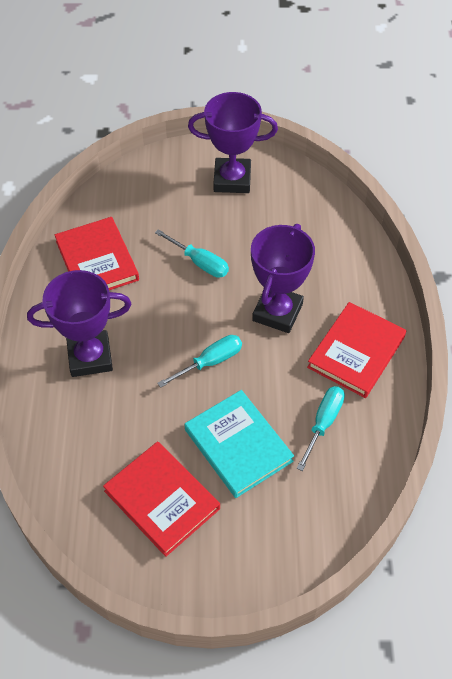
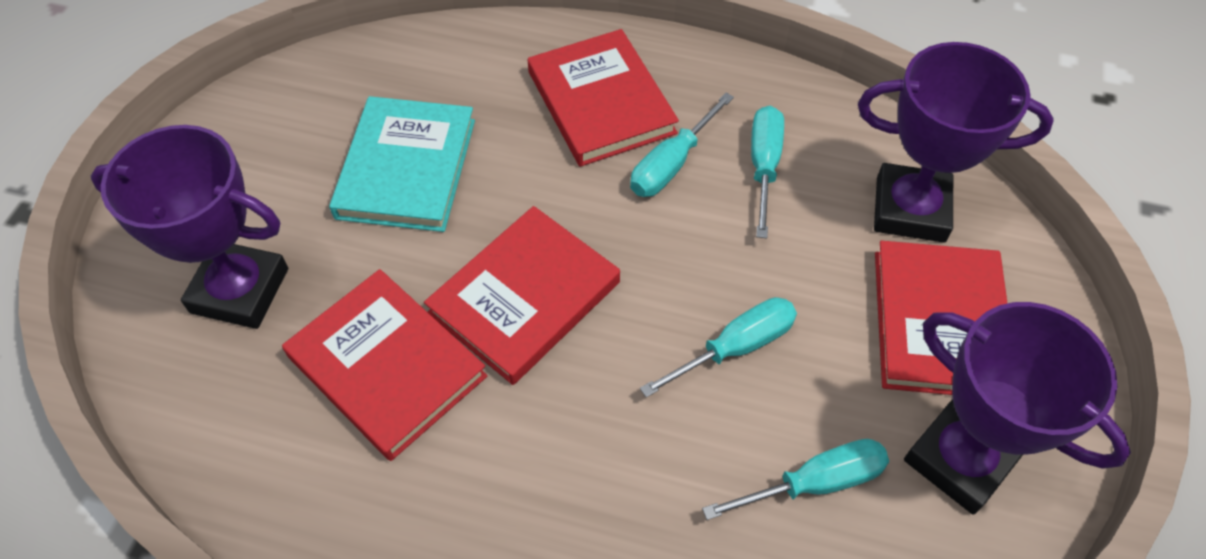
red book: [55,217,139,290] [103,442,220,557] [307,302,406,398] = 3 -> [282,269,487,461] [424,206,620,385] [528,29,679,167] [875,241,1008,395] = 4
turquoise screwdriver: [155,229,229,278] [157,335,242,388] [297,386,345,471] = 3 -> [630,93,734,197] [640,297,797,398] [702,439,889,520] [751,106,784,238] = 4

